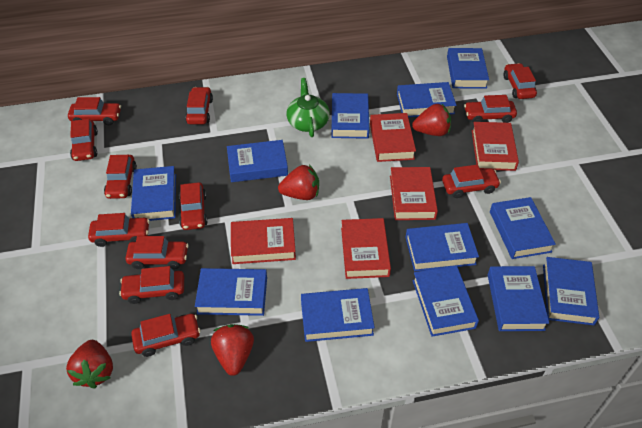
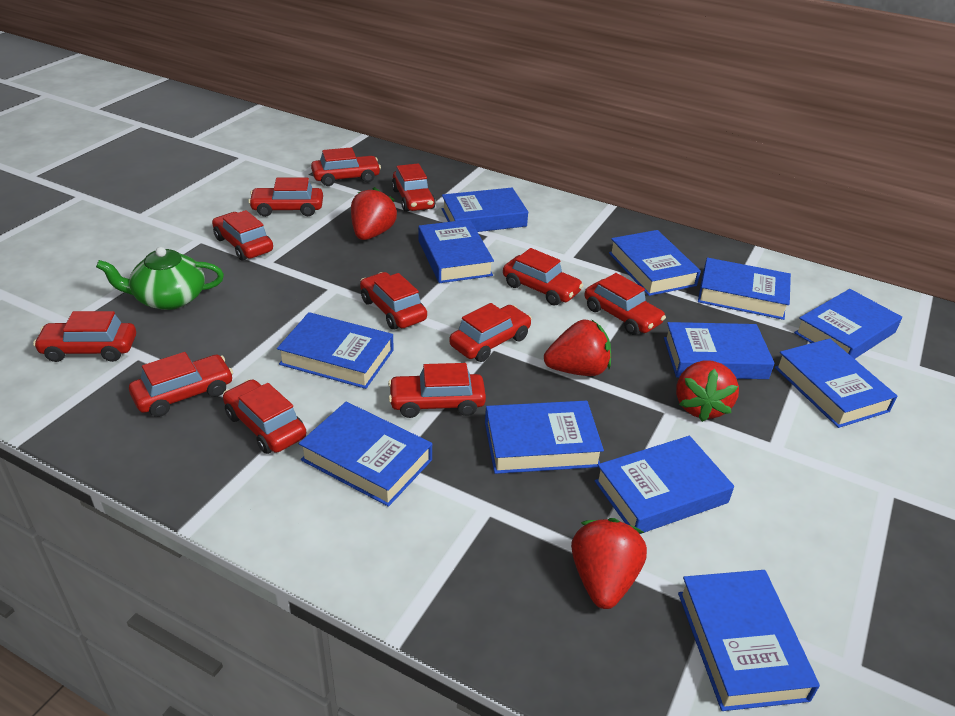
red book: [231,218,296,264] [341,218,391,279] [370,113,416,162] [390,167,438,220] [472,122,519,171] = 5 -> none = 0

